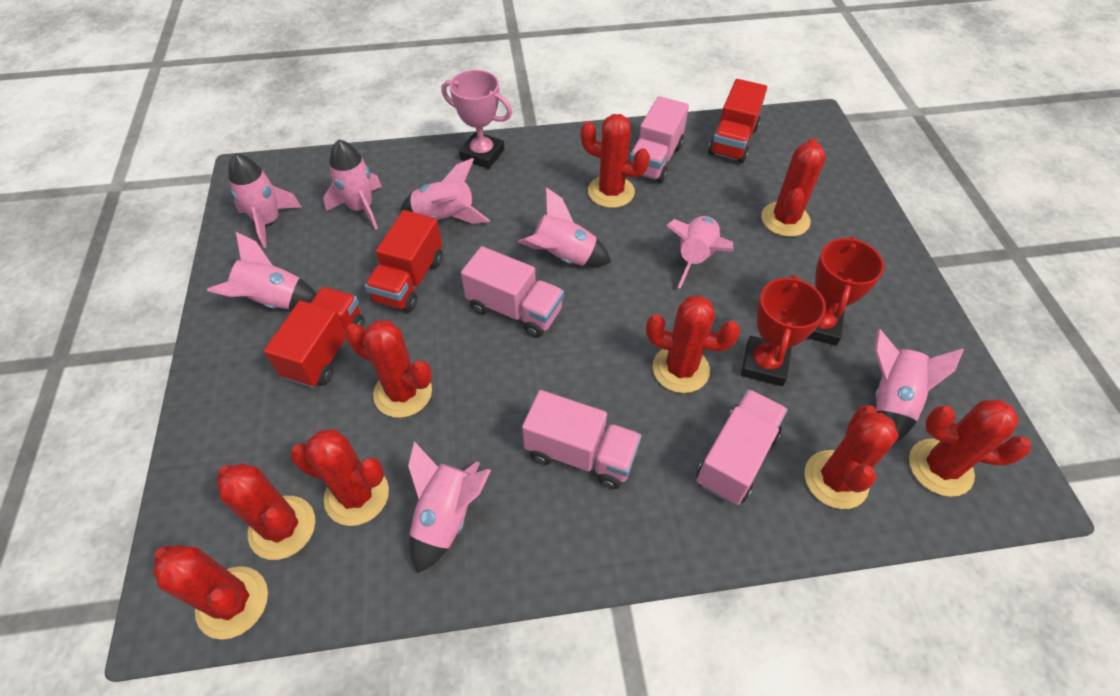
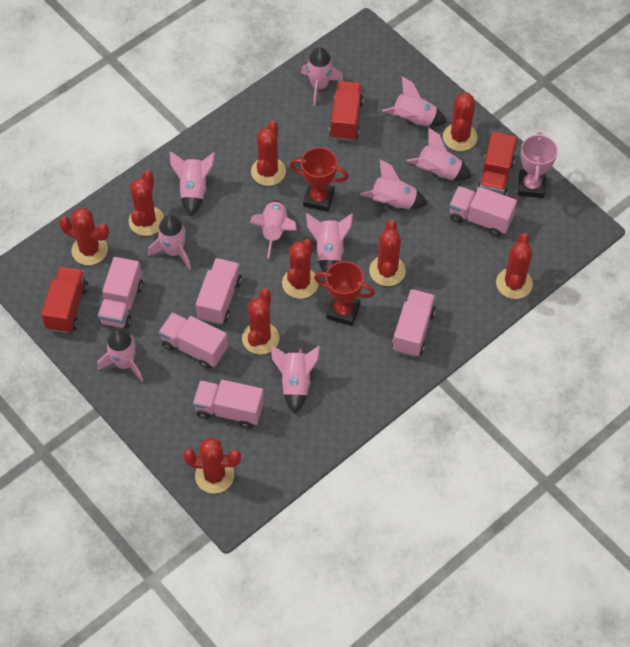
pink rocket: [207,232,316,310] [228,153,302,248] [323,140,382,230] [400,158,490,224] [408,441,491,574] [518,187,611,267] [666,216,734,289] [874,329,963,442] = 8 -> [97,329,143,382] [148,215,191,270] [170,151,215,216] [250,200,297,258] [271,345,320,414] [301,47,343,106] [306,213,353,272] [360,159,427,209] [382,76,447,126] [407,128,472,180] = 10
pink truck: [461,246,564,338] [522,390,642,489] [629,96,689,183] [696,389,788,505] = 4 -> [98,257,143,329] [159,313,228,369] [193,380,264,429] [196,258,242,325] [392,289,436,357] [449,186,517,237] = 6

